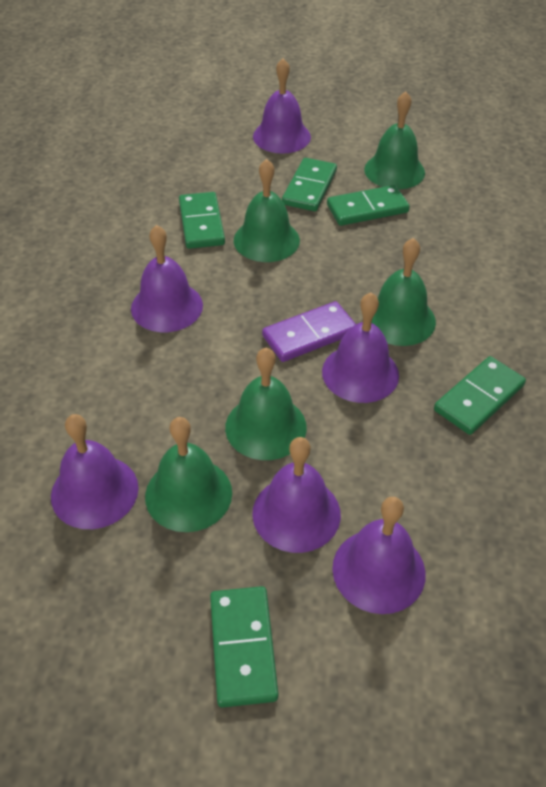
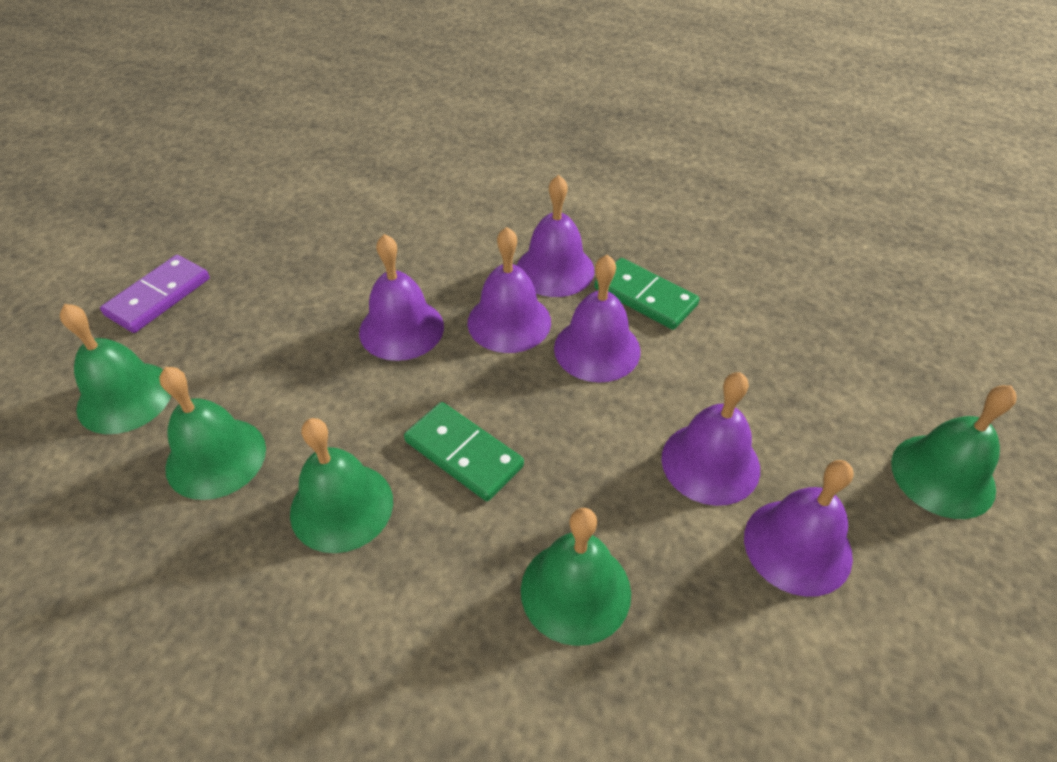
green domino: [179,192,225,249] [210,586,278,708] [282,158,337,211] [327,185,410,226] [434,356,526,435] = 5 -> [404,402,524,501] [594,258,700,330] = 2

